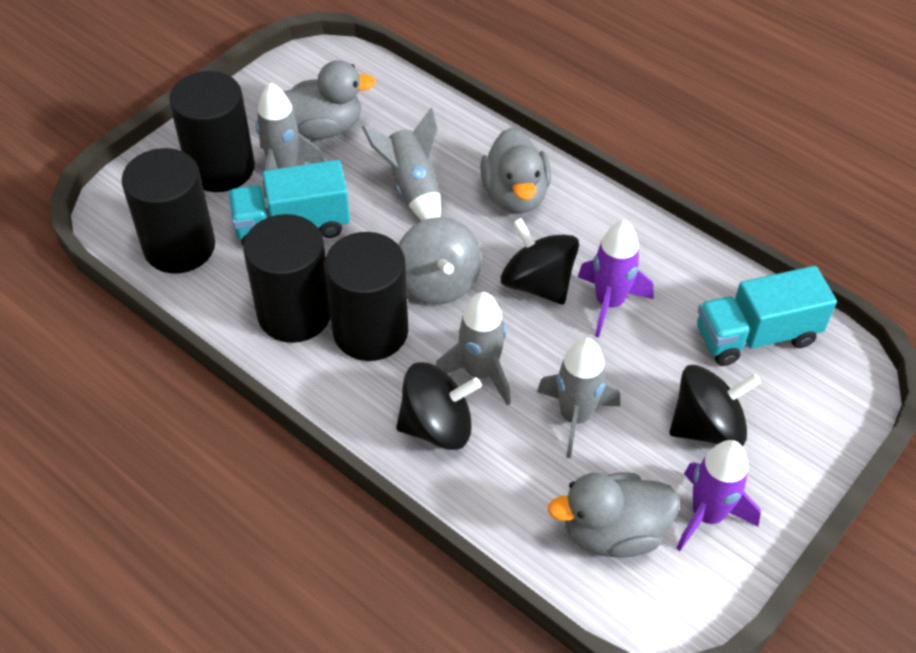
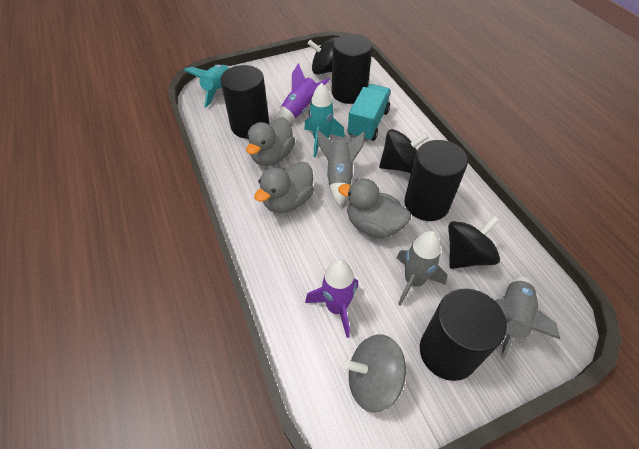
grey rocket: [256,83,324,198] [362,107,441,221] [436,292,511,406] [537,338,620,458] = 4 -> [317,130,365,207] [397,231,447,306] [495,276,560,359] = 3
turquoise rocket: none = 0 -> [184,64,231,108] [304,83,345,158] = 2
turquoise truck: [228,160,350,245] [697,266,837,366] = 2 -> [348,84,391,141] = 1

